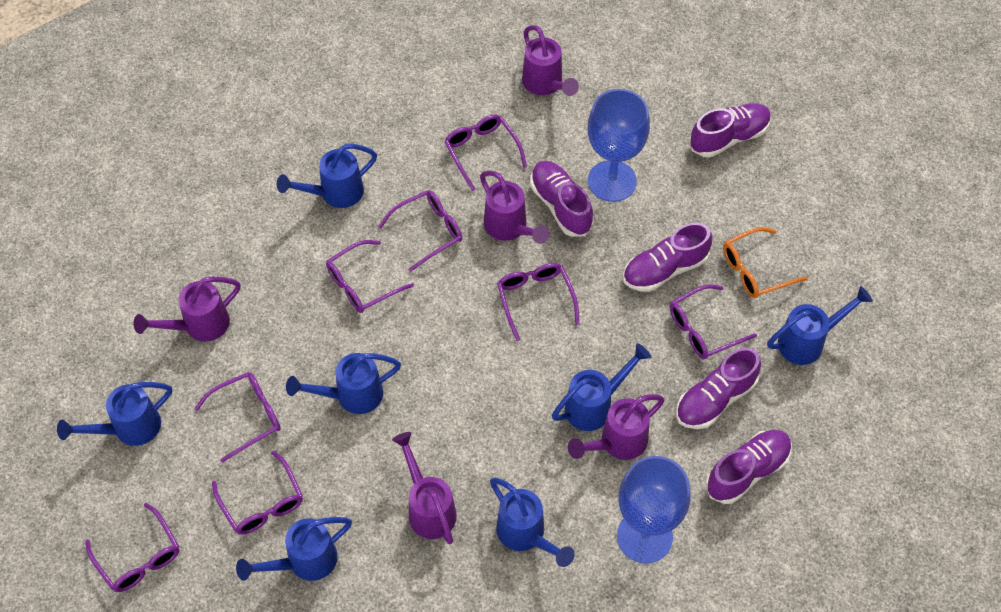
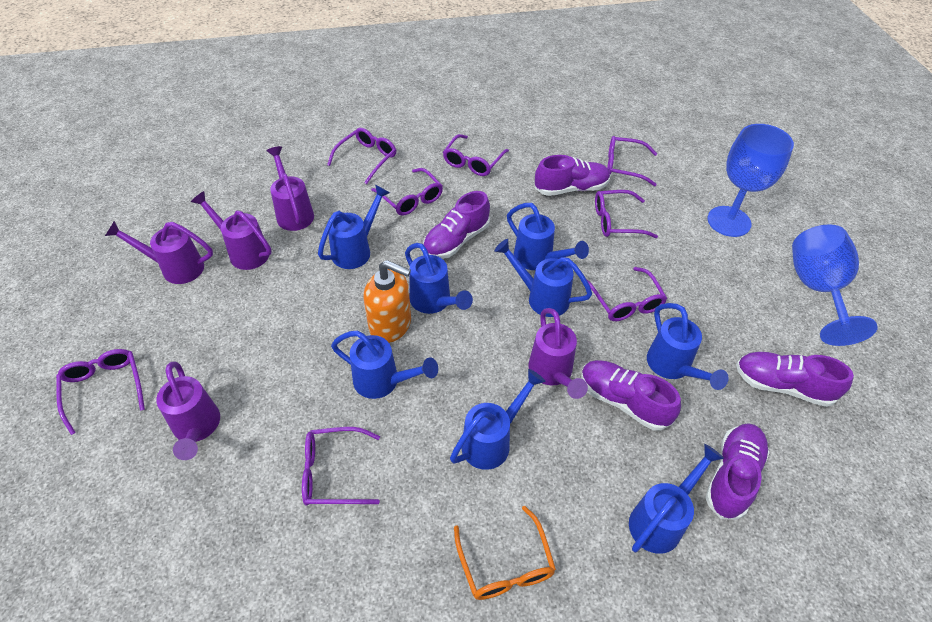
blue watering can: [57,382,172,446] [236,517,352,581] [277,144,377,208] [286,353,401,414] [490,478,575,567] [552,344,651,431] [767,286,873,365] = 7 -> [318,185,390,269] [331,331,438,399] [405,243,473,314] [450,369,546,470] [494,239,592,317] [507,203,589,270] [629,444,724,554] [647,303,729,390] = 8
orange soap dispenser: none = 0 -> [364,260,411,343] = 1

